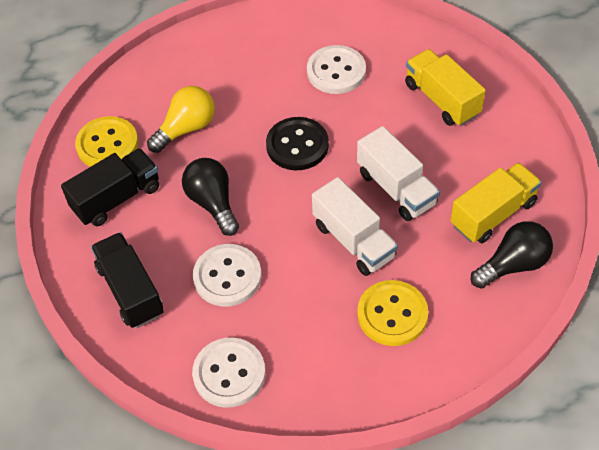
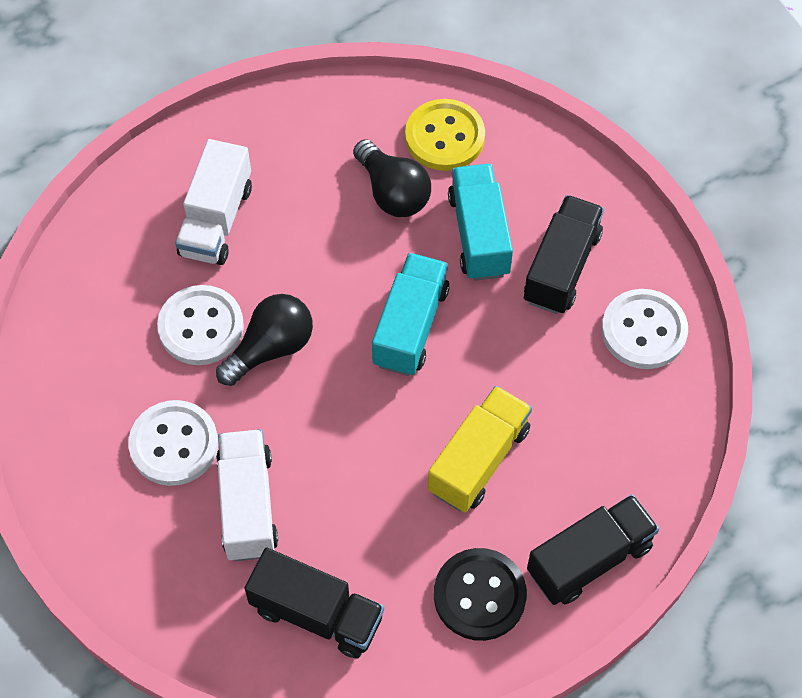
black truck: [61,148,159,226] [91,232,164,328] = 2 -> [244,547,384,658] [524,195,604,314] [527,494,659,605] = 3
turquoise truck: none = 0 -> [372,253,450,376] [448,164,513,281] = 2
yellow button: [75,116,138,167] [357,280,429,346] = 2 -> [405,99,485,171] = 1
yellow light bulb: [147,86,215,153] = 1 -> none = 0
yellow truck: [405,49,486,126] [450,162,542,243] = 2 -> [428,386,532,513] = 1

